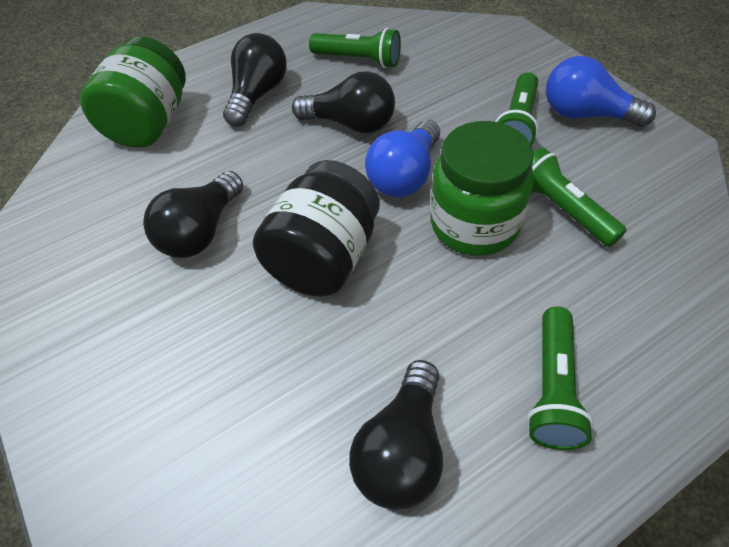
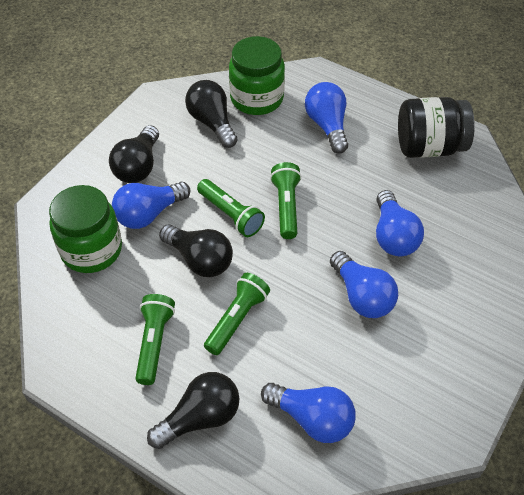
blue light bulb: [365,120,440,197] [546,56,656,127] = 2 -> [112,182,190,229] [261,383,356,443] [305,82,348,154] [330,251,398,318] [376,190,424,256] = 5

